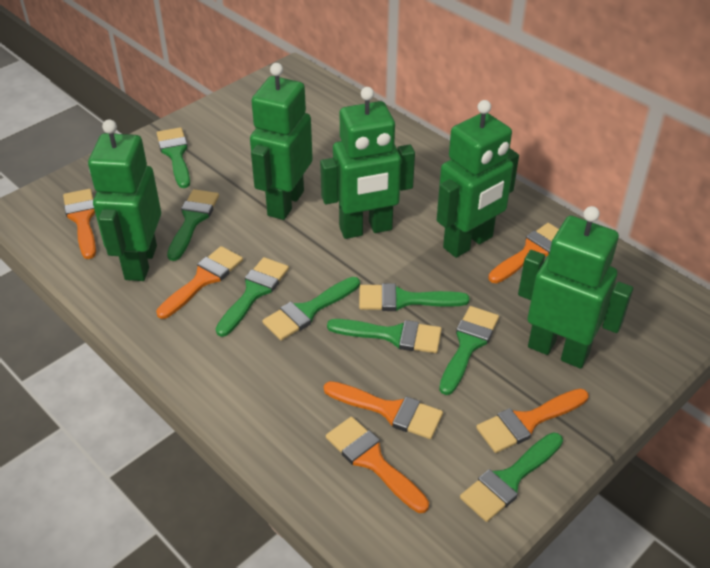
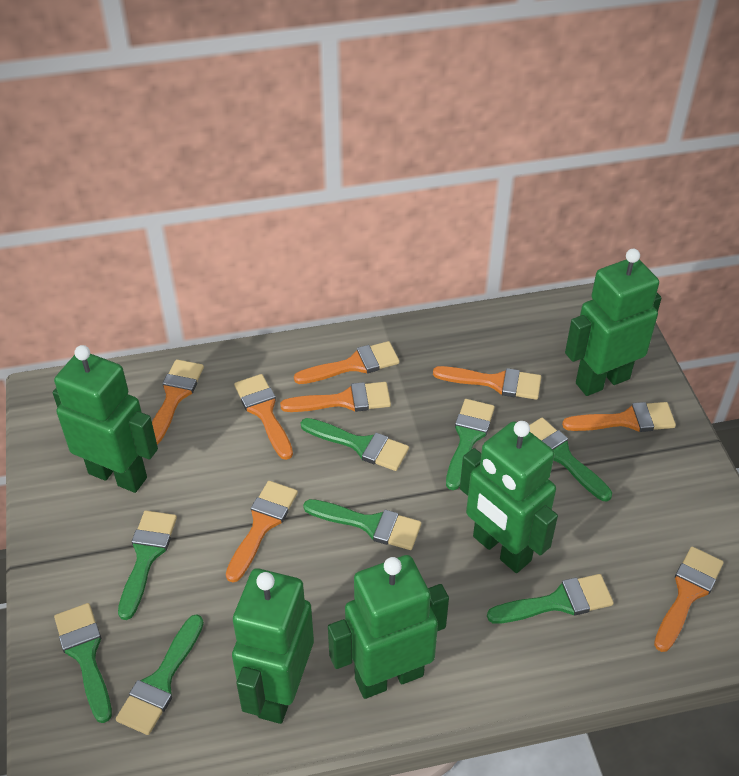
orange brush: [63,189,96,259] [156,246,243,319] [324,381,443,439] [326,417,429,513] [476,388,589,453] [488,223,559,283] = 6 -> [152,359,204,445] [226,481,298,583] [234,374,293,460] [280,382,391,412] [294,341,400,384] [433,366,541,400] [562,402,676,432] [654,547,724,652] = 8

